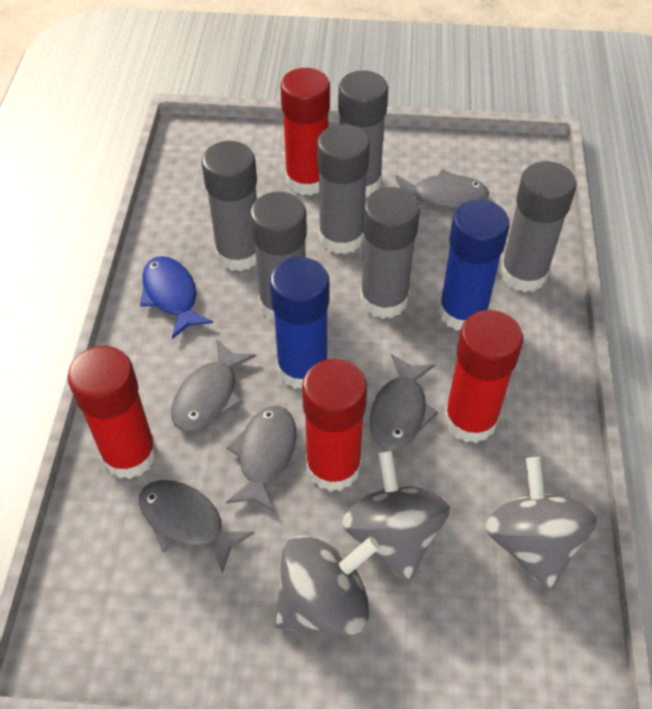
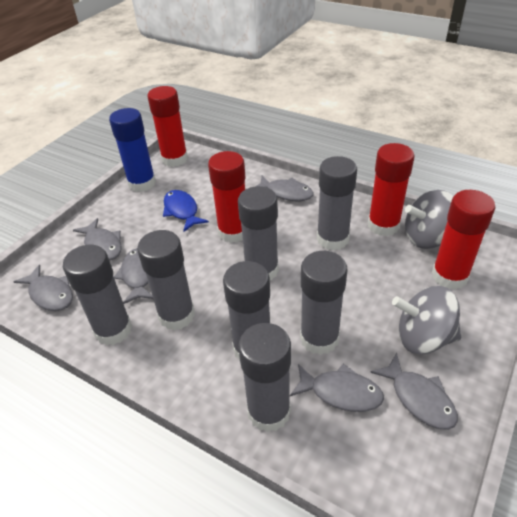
blue glue stick: [270,257,329,389] [439,200,510,331] = 2 -> [109,108,156,192] = 1
grey fish: [139,480,254,574] [171,339,256,432] [226,406,297,512] [370,354,439,450] [395,169,489,208] = 5 -> [13,265,73,311] [73,218,122,261] [114,248,153,304] [257,176,314,201] [290,364,384,412] [370,353,458,430] = 6
grey glue stick: [201,141,257,271] [250,192,307,321] [317,124,370,254] [338,70,388,197] [360,187,420,319] [500,161,576,292] = 6 -> [63,245,132,345] [137,230,195,330] [223,261,270,361] [238,186,279,280] [238,323,291,432] [300,251,348,355] [317,156,357,250] = 7
grey spinning top: [274,536,380,636] [342,450,450,583] [485,457,598,592] = 3 -> [392,286,461,354] [405,190,453,249] = 2

